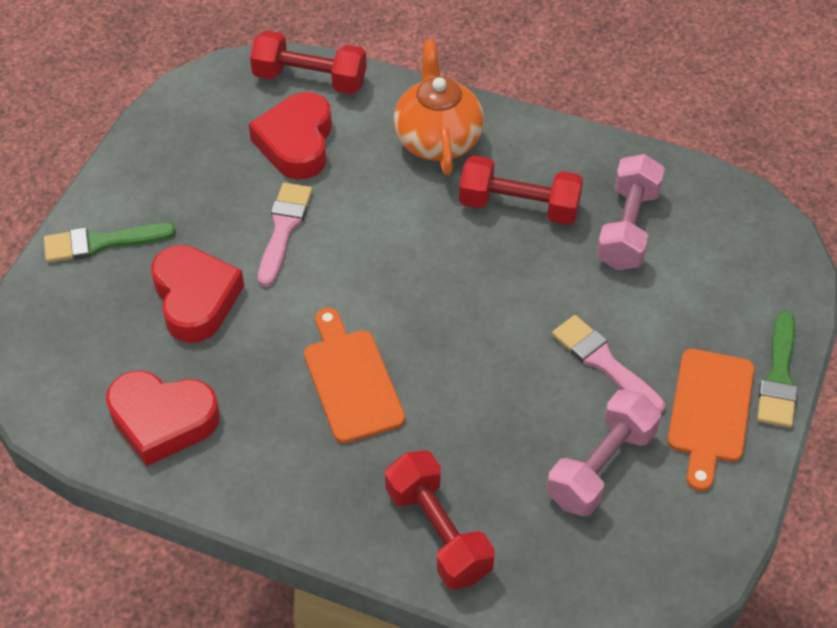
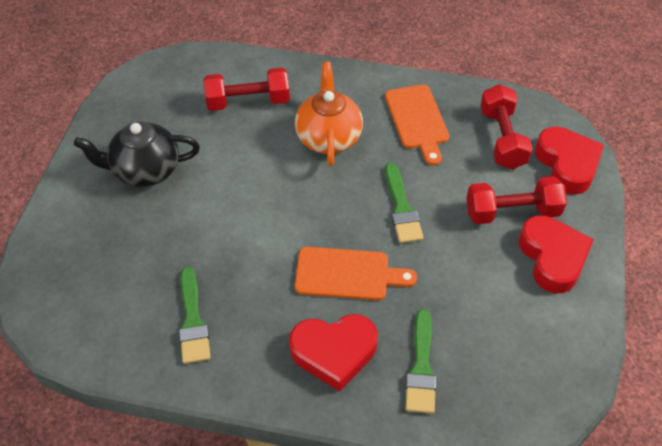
black teapot: none = 0 -> [74,121,200,187] = 1
green brush: [44,223,176,263] [757,311,798,428] = 2 -> [179,267,211,364] [385,163,424,243] [406,309,436,414] = 3
pink brush: [258,183,313,287] [552,315,665,413] = 2 -> none = 0
pink dumbbell: [547,389,661,517] [596,154,665,270] = 2 -> none = 0

